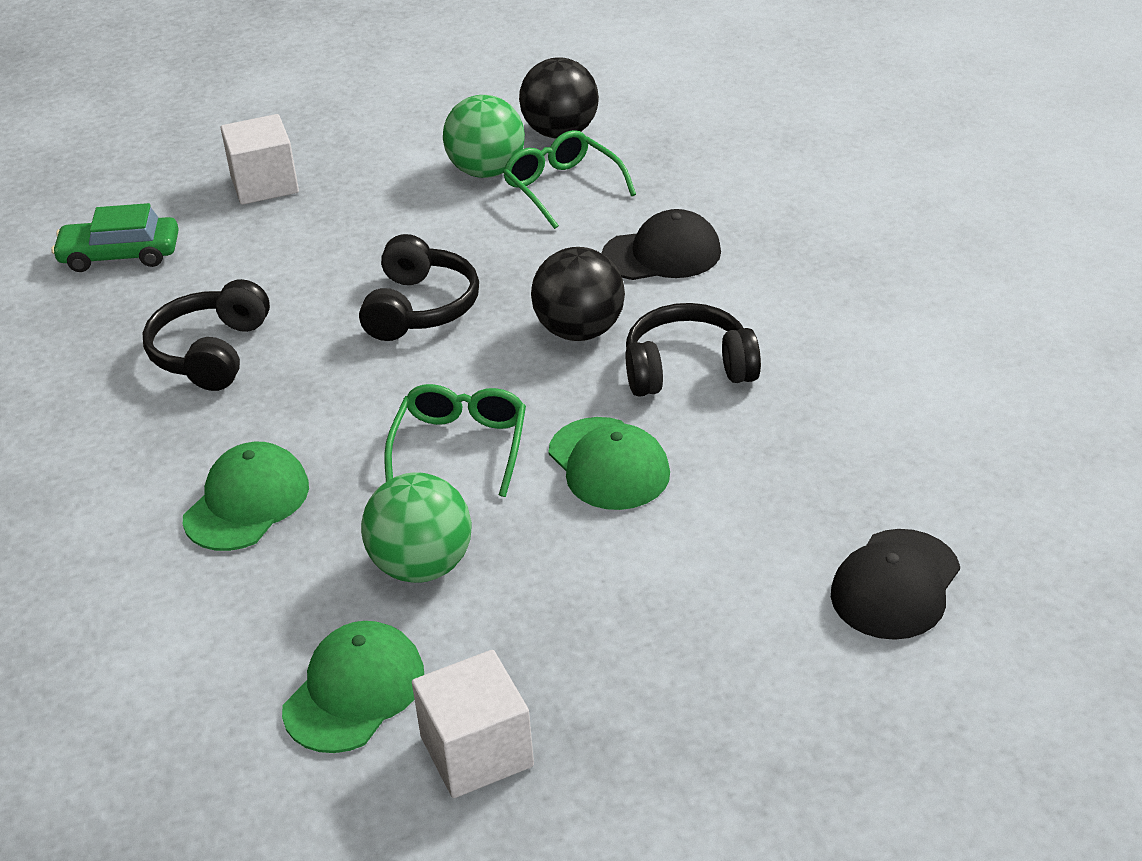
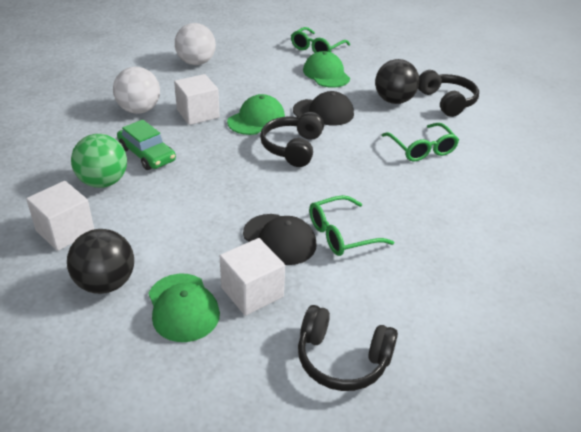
green ball: [361,472,472,583] [443,95,525,178] = 2 -> [71,134,127,188] = 1
green glasses: [384,384,526,497] [503,130,636,229] = 2 -> [291,27,350,53] [309,195,394,256] [382,123,459,161] = 3
white ball: none = 0 -> [113,67,160,114] [175,23,216,65] = 2
white cube: [221,114,299,205] [412,650,534,798] = 2 -> [26,181,94,251] [174,74,220,125] [220,238,285,316] = 3

